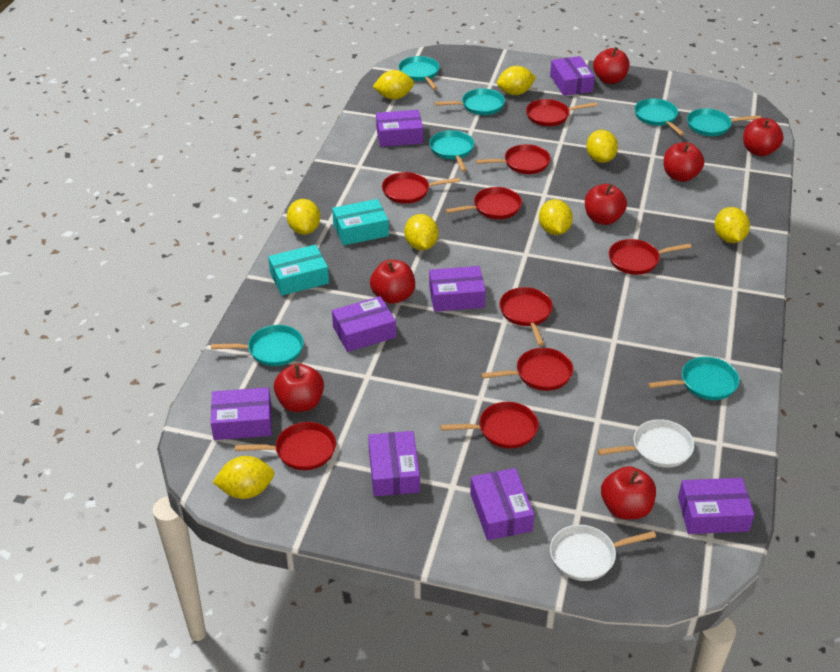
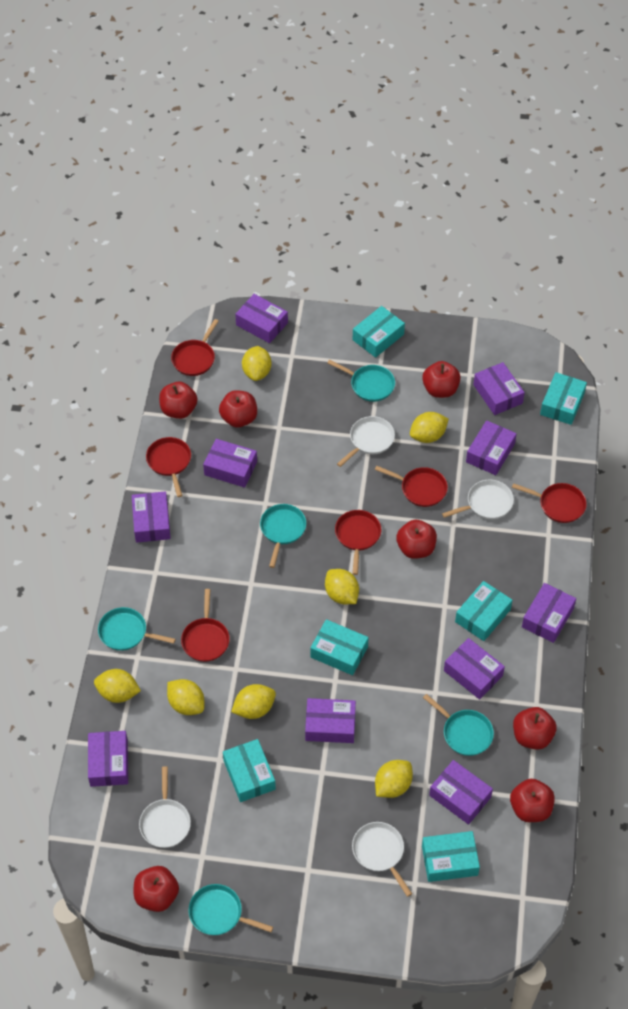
purple box: [211,387,272,440] [332,296,396,352] [368,431,420,496] [376,110,423,147] [429,266,486,312] [470,468,534,540] [550,56,595,96] [678,478,754,534] = 8 -> [88,731,128,787] [132,491,171,543] [203,439,257,488] [235,294,288,343] [305,698,356,743] [429,760,493,825] [444,638,505,699] [466,420,517,475] [473,362,525,415] [522,583,576,643] = 10
red pan: [235,422,336,470] [382,172,460,204] [441,402,539,448] [446,187,522,219] [476,144,551,174] [481,348,573,391] [499,287,553,346] [526,99,597,126] [609,239,691,275] = 9 -> [146,437,191,497] [171,319,219,376] [181,589,230,662] [335,510,381,575] [375,466,448,507] [512,483,587,523] = 6
turquoise box: [268,245,329,296] [332,199,389,245] = 2 -> [223,739,276,802] [310,619,369,675] [353,306,405,358] [422,831,480,882] [455,581,512,641] [540,372,587,425] = 6
turquoise pan: [211,325,304,366] [398,56,440,90] [429,130,474,172] [435,89,505,115] [634,99,684,136] [648,357,739,400] [687,108,761,136] = 7 -> [98,607,176,651] [188,884,273,935] [260,504,306,568] [327,359,395,402] [423,694,494,756] = 5
white pan: [550,525,656,581] [597,419,694,468] = 2 -> [139,766,191,848] [337,416,395,467] [352,822,412,897] [442,480,514,519] = 4
yellow lemon: [213,456,275,499] [287,199,320,235] [373,70,414,100] [404,214,438,250] [497,66,536,95] [539,199,573,235] [586,130,618,163] [715,207,750,243] = 8 -> [94,669,141,703] [167,679,205,715] [231,684,276,719] [242,346,272,381] [325,569,359,604] [375,760,413,798] [410,412,449,443] = 7

